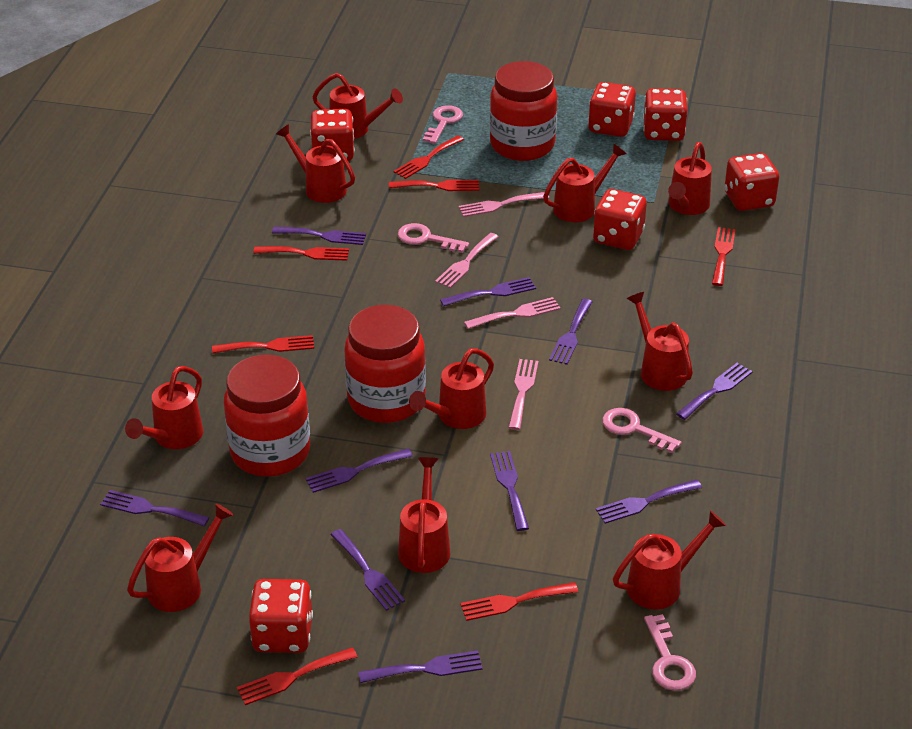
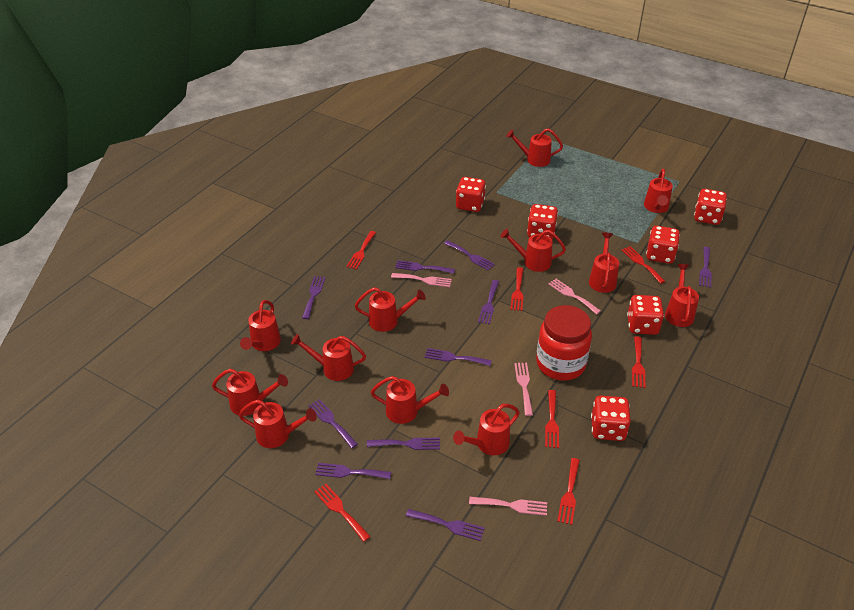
pink key: [398,223,469,253] [423,105,463,144] [602,408,681,453] [644,614,696,691] = 4 -> none = 0
red jar: [224,355,310,477] [344,305,426,423] [490,61,557,161] = 3 -> [536,305,592,381] = 1
red watering can: [125,366,203,449] [127,503,233,612] [276,124,355,203] [312,73,403,139] [398,457,450,573] [409,348,494,429] [543,144,626,222] [613,510,726,609] [627,292,693,391] [668,142,712,215] = 10 -> [212,369,288,416] [239,400,317,448] [240,300,281,351] [291,334,366,381] [355,287,426,332] [371,376,449,424] [453,404,520,455] [500,229,566,272] [506,128,563,167] [589,233,619,293] [644,169,673,213] [665,264,699,327] = 12

